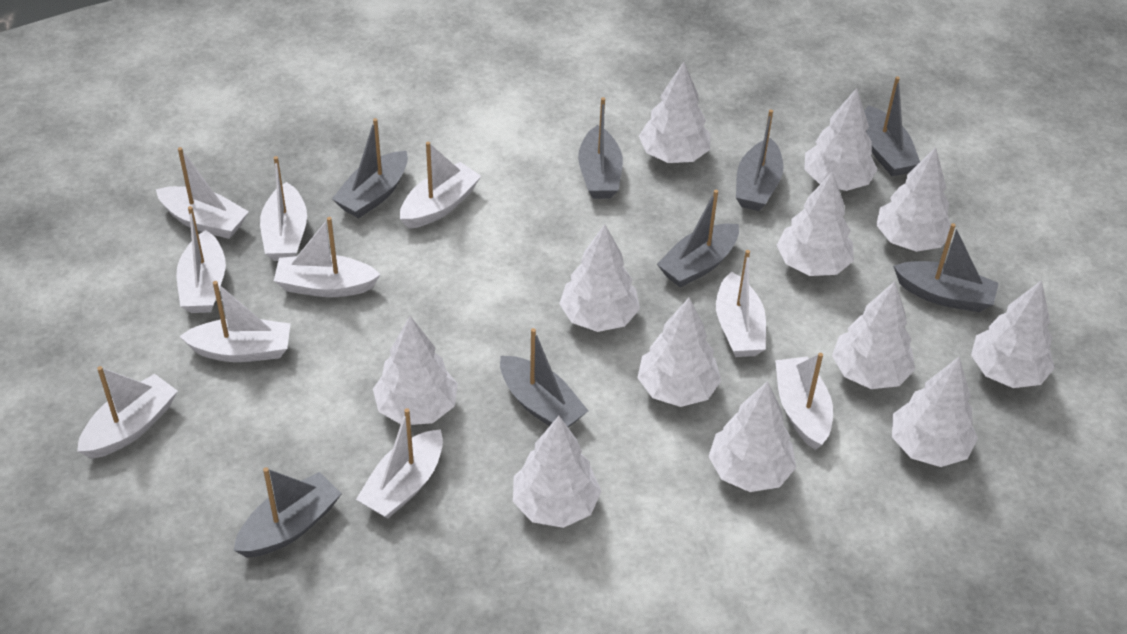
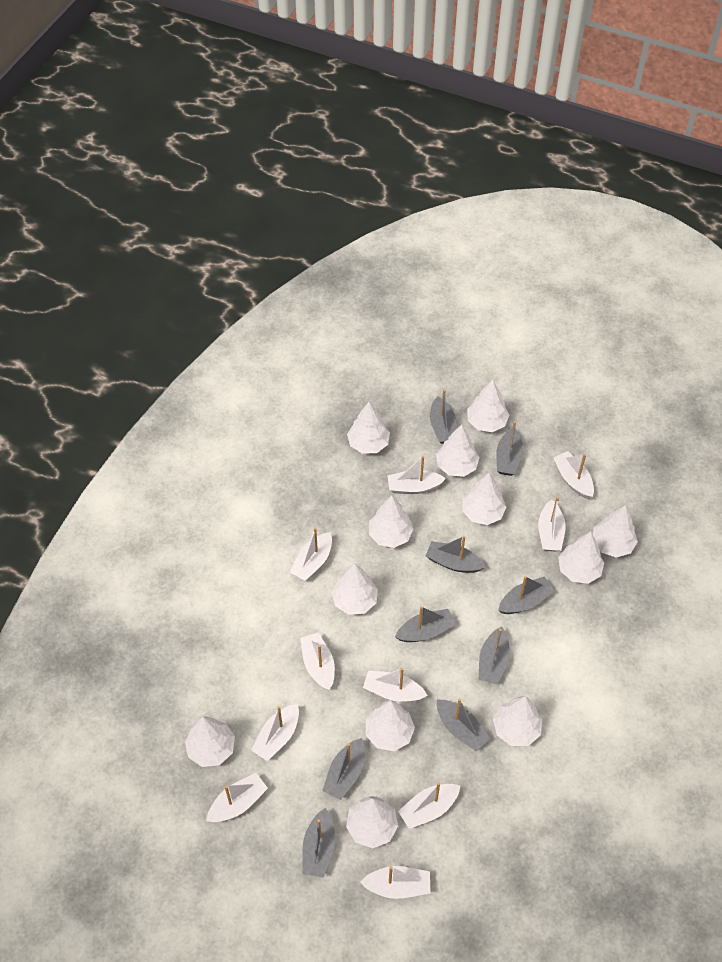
grey boat: [234,467,342,557] [332,118,408,218] [500,328,588,427] [578,97,623,199] [657,190,739,288] [736,109,784,211] [864,76,920,176] [893,223,999,312] = 8 -> [302,808,335,877] [322,738,365,800] [395,606,456,642] [426,536,486,573] [430,390,457,444] [437,699,490,751] [478,627,510,685] [496,421,523,476] [498,576,555,614] = 9

